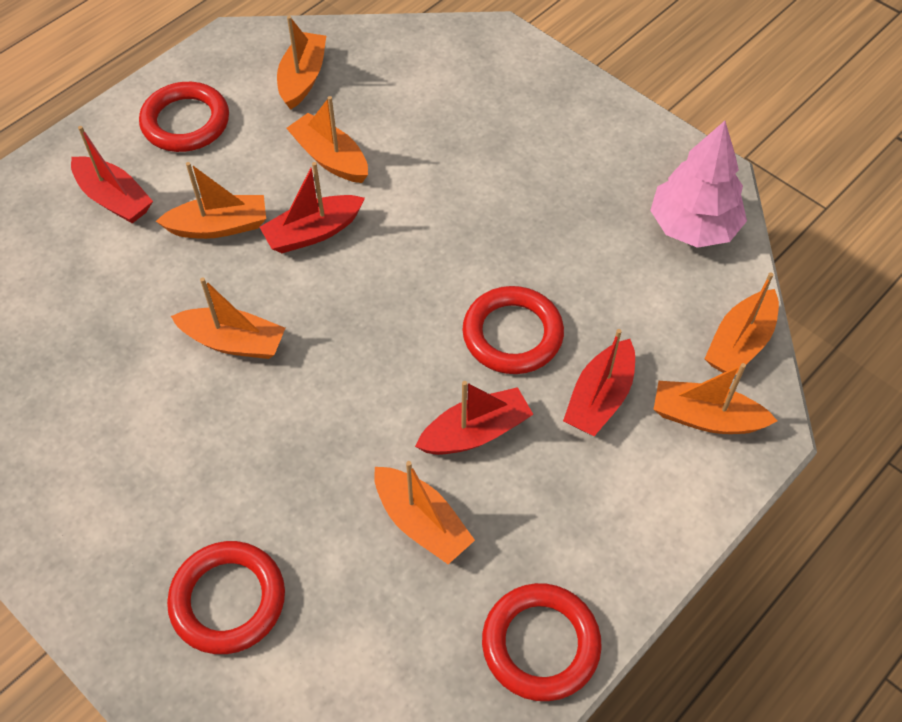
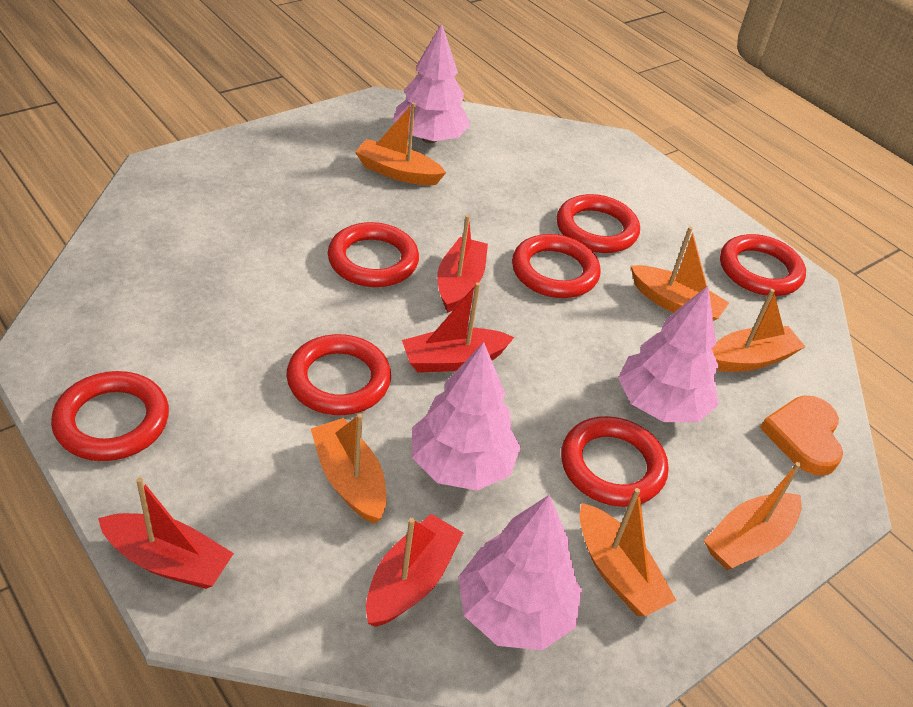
orange boat: [156,162,266,239] [171,277,285,359] [277,16,326,110] [286,96,368,183] [374,461,475,564] [653,363,777,434] [705,272,779,375] = 7 -> [311,413,386,524] [355,102,446,185] [579,488,677,616] [631,227,729,321] [704,462,802,570] [711,289,806,372] = 6
orange heart: none = 0 -> [760,395,843,476] = 1
pink tree: [650,121,747,248] = 1 -> [393,23,471,143] [412,342,521,491] [458,495,582,650] [618,286,719,422] = 4
red ring: [139,82,229,152] [167,541,285,654] [462,286,564,374] [482,583,602,701] = 4 -> [51,371,169,461] [286,334,391,415] [328,222,419,287] [512,234,601,298] [557,194,640,253] [561,416,668,507] [720,234,806,296] = 7

